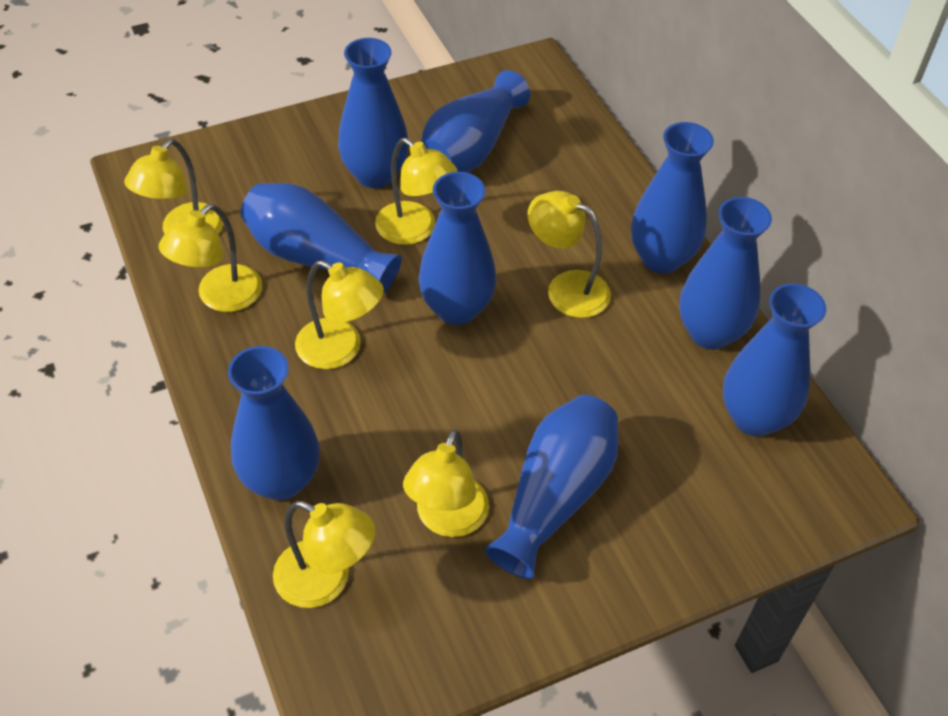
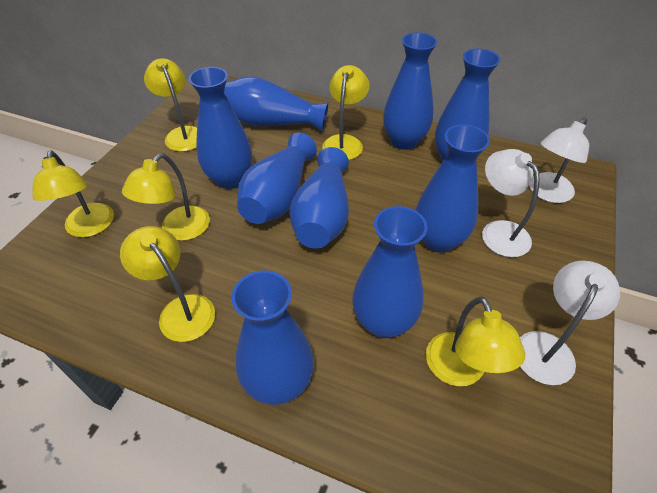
white lamp: none = 0 -> [482,149,540,257] [520,260,620,385] [529,118,589,203] = 3
yellow lamp: [124,139,224,234] [159,204,262,312] [273,501,375,608] [295,260,384,369] [375,138,458,245] [403,429,489,537] [528,191,611,318] = 7 -> [32,150,114,237] [120,226,215,342] [122,154,210,241] [144,58,197,152] [322,65,370,160] [426,297,525,386] = 6

